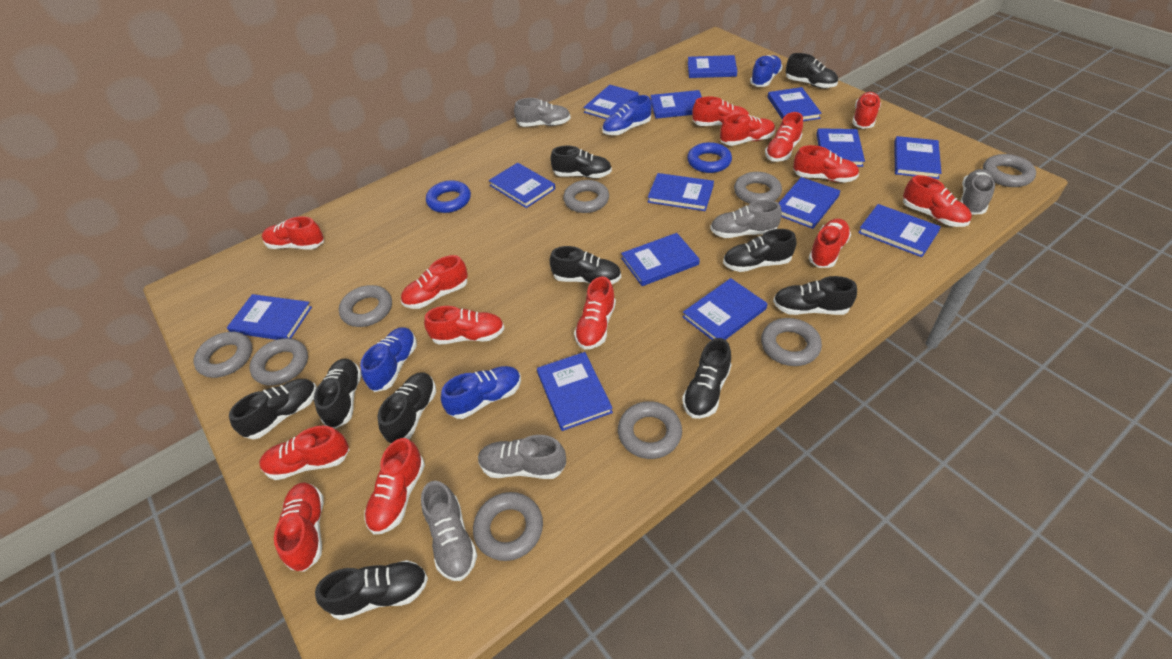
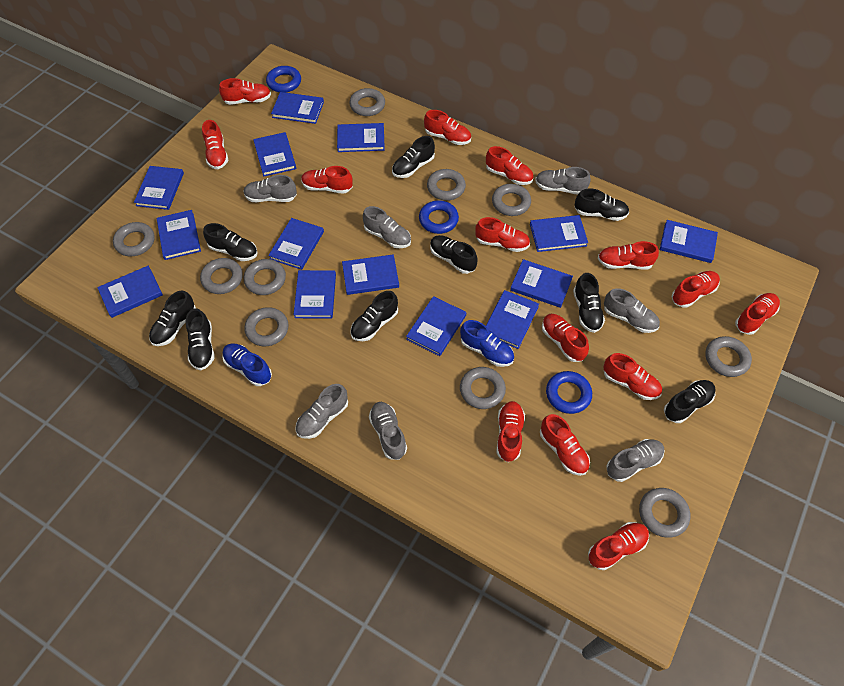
black shoe: [229,379,317,439] [314,359,361,429] [315,560,428,620] [377,372,436,443] [550,145,612,178] [550,246,621,284] [682,338,732,419] [723,229,796,272] [773,276,857,315] [786,53,838,88] = 10 -> [149,291,196,346] [185,308,214,370] [203,223,258,261] [350,291,398,341] [392,136,435,178] [430,235,477,274] [573,273,605,333] [574,188,629,221] [664,380,716,423] = 9
blue ring: [426,180,471,213] [687,142,732,173] = 2 -> [266,66,301,93] [419,200,459,234] [546,371,592,414] = 3
blue shoe: [360,327,417,392] [441,366,521,419] [602,95,652,135] [750,55,783,87] = 4 -> [222,343,272,386] [460,320,514,367] = 2
grey ring: [194,332,252,378] [249,338,308,386] [339,285,392,327] [473,492,543,561] [563,180,609,213] [618,401,682,459] [734,172,782,204] [761,318,822,366] [983,154,1036,187] = 9 -> [113,222,155,256] [200,258,243,294] [243,259,286,295] [244,307,289,346] [349,88,385,116] [427,169,466,201] [460,367,506,409] [492,184,531,216] [639,488,690,537] [705,336,752,377] = 10
grey shoe: [421,481,477,581] [478,435,566,479] [514,98,571,127] [710,200,782,238] [960,169,995,215] = 5 -> [244,175,297,202] [295,384,348,439] [363,206,411,248] [369,402,407,460] [535,167,591,195] [604,288,660,333] [606,439,664,482] = 7

